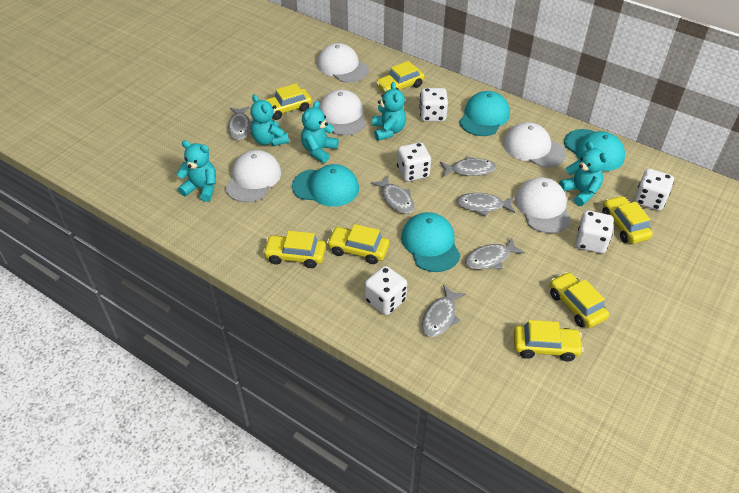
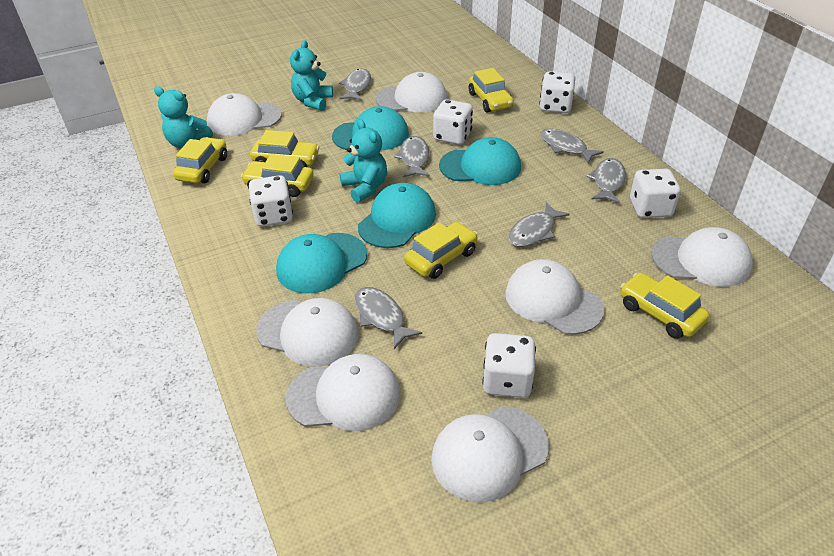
turquoise teddy bear: [177,140,216,202] [250,95,289,146] [301,101,339,163] [372,82,406,141] [559,141,608,206] = 5 -> [154,87,213,148] [290,40,333,111] [339,119,387,203] = 3
white cap: [225,150,281,202] [317,43,369,82] [319,89,366,136] [503,122,566,168] [515,177,571,233] = 5 -> [207,93,282,136] [256,298,359,367] [286,354,400,431] [376,72,447,112] [431,407,549,503] [506,259,604,335] [651,227,753,287] = 7
yellow car: [263,231,326,268] [265,83,312,120] [327,224,389,264] [376,61,425,93] [514,320,584,361] [550,272,609,328] [602,196,653,244] = 7 -> [173,137,227,183] [241,154,314,197] [250,130,319,167] [404,222,478,279] [469,68,514,112] [620,273,710,339] = 6

